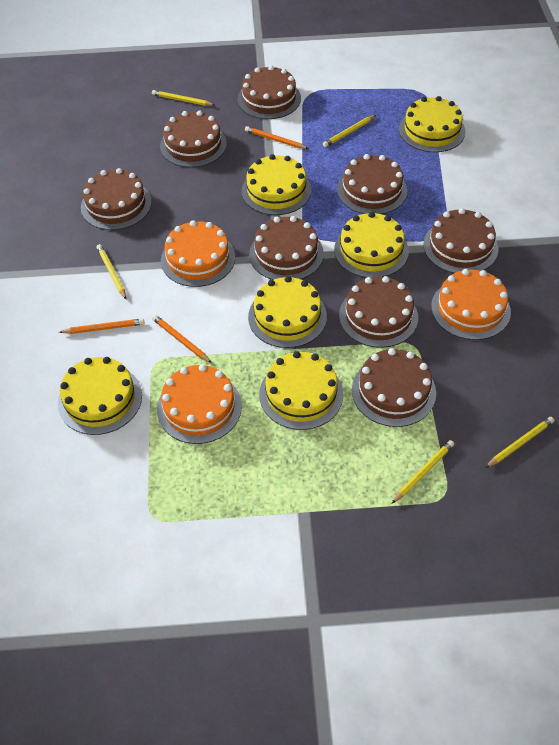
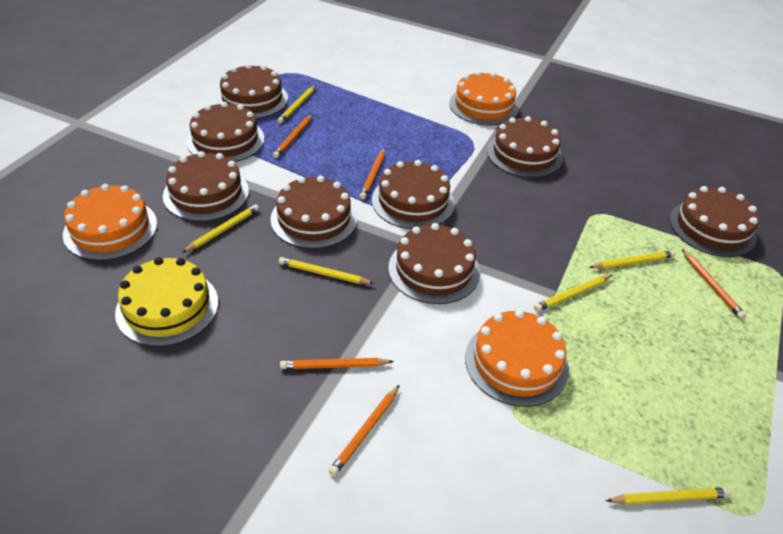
orange pencil: [59,318,144,334] [152,315,212,363] [245,126,309,149] = 3 -> [273,114,313,158] [280,358,394,369] [329,385,399,476] [360,148,385,200] [682,249,746,319] = 5
yellow cake: [58,357,142,435] [242,154,312,215] [248,276,327,348] [259,351,343,430] [334,212,409,278] [399,96,466,152] = 6 -> [115,257,218,346] = 1
yellow pencil: [97,244,126,299] [152,90,214,106] [323,115,376,147] [391,440,454,504] [485,417,554,468] = 5 -> [182,204,259,253] [277,85,316,124] [279,257,374,284] [534,275,612,312] [589,250,676,269] [606,487,731,505] = 6

